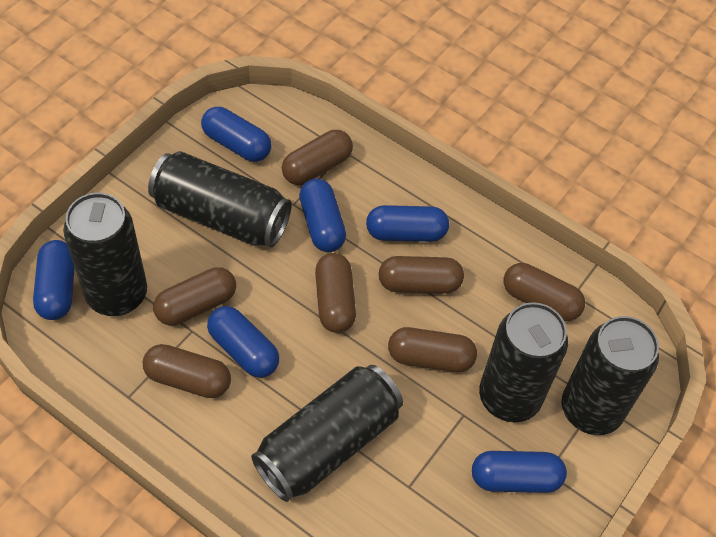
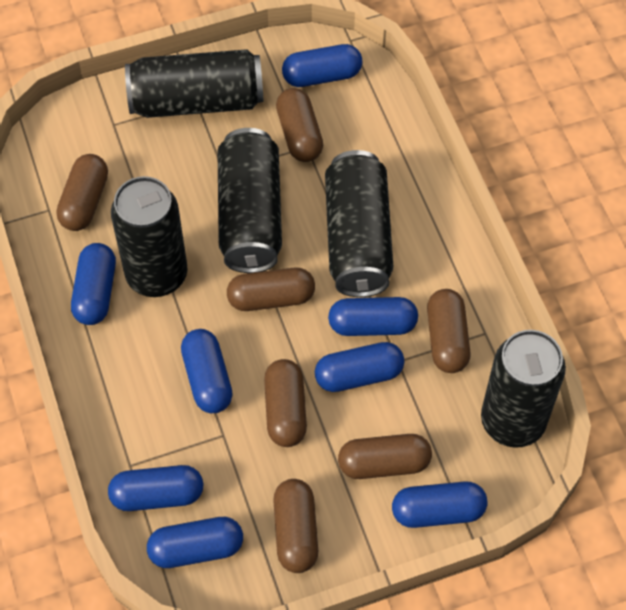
blue capsule: [33,240,75,320] [201,107,272,162] [207,306,279,378] [299,178,346,252] [366,205,449,242] [472,451,567,493] = 6 -> [71,243,116,325] [108,465,204,511] [147,517,243,568] [181,329,233,413] [282,44,363,87] [315,342,404,392] [328,297,418,336] [392,481,487,528] = 8

